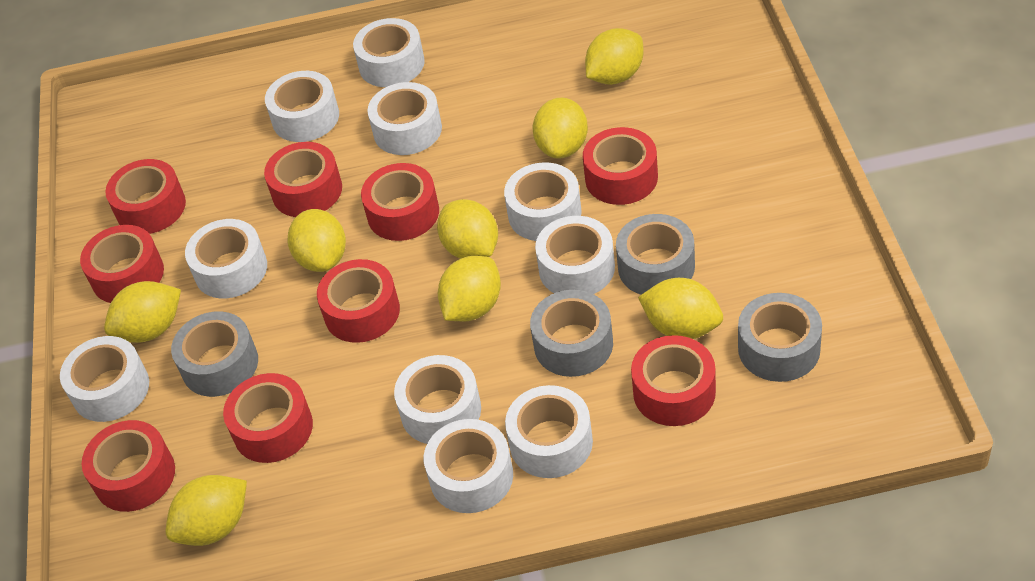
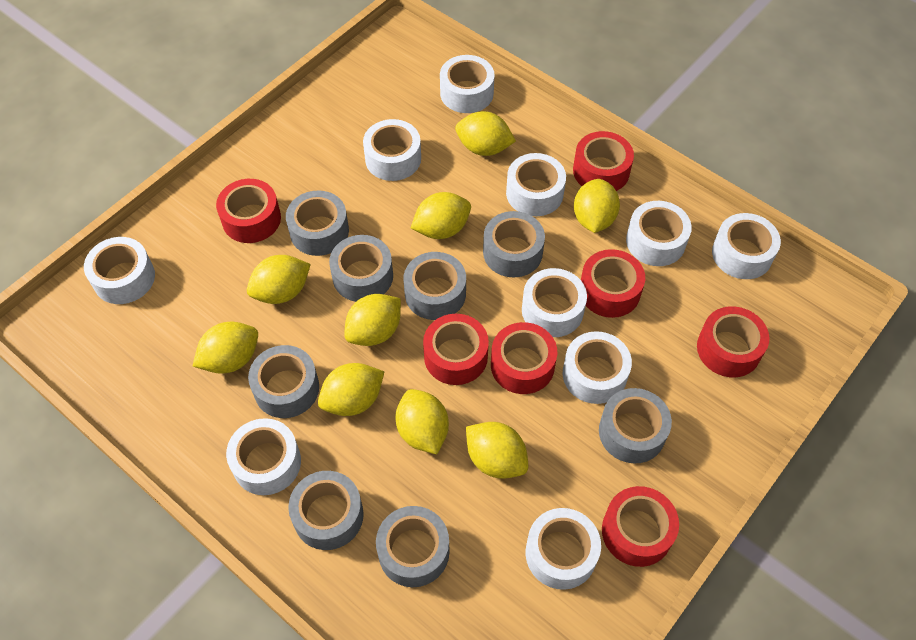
grey tape: [171,311,258,397] [530,290,613,377] [616,214,695,295] [738,293,822,382] = 4 -> [248,345,319,418] [286,190,349,256] [288,471,364,550] [329,235,393,302] [376,506,450,587] [403,252,466,320] [483,211,545,277] [599,388,672,463] = 8
red tape: [80,225,164,303] [81,420,175,512] [105,159,186,234] [223,373,313,463] [264,142,342,217] [317,259,400,343] [361,163,439,241] [583,127,658,205] [631,335,716,426] = 9 -> [216,179,281,243] [423,314,489,385] [491,322,557,394] [573,131,634,191] [581,249,645,318] [602,486,679,567] [697,306,769,377] = 7
yellow lemon: [104,281,181,343] [165,475,247,546] [288,209,346,272] [437,199,498,259] [438,256,501,321] [532,98,588,159] [585,28,643,85] [638,278,723,339] = 8 -> [193,322,258,374] [247,255,311,304] [318,363,384,416] [344,294,401,346] [396,389,449,454] [411,192,471,239] [455,111,516,156] [466,422,528,479] [574,179,620,233] = 9

